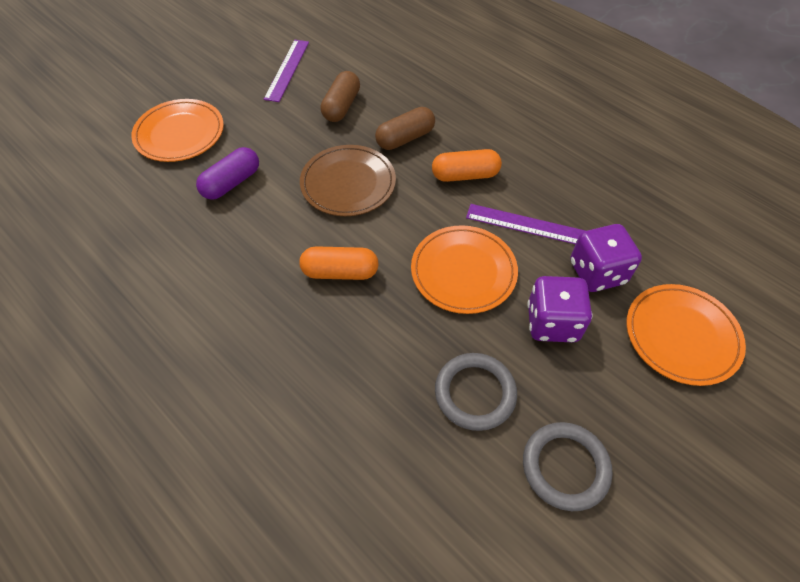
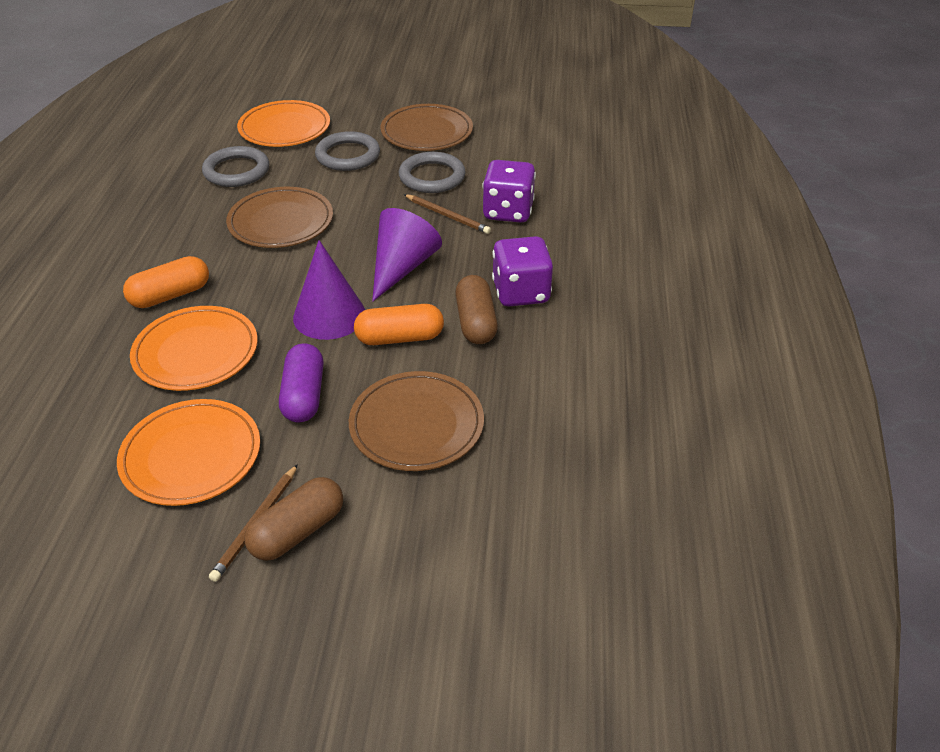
brown pencil: none = 0 -> [209,464,298,582] [404,194,491,234] = 2
brown plate: [300,145,396,216] = 1 -> [226,187,333,248] [349,371,484,471] [381,104,473,151] = 3
grey ring: [435,353,517,431] [523,422,613,511] = 2 -> [202,146,269,187] [315,131,380,171] [399,152,466,193] = 3
purple cone: none = 0 -> [293,240,365,340] [372,208,442,302] = 2
purple ruler: [264,40,309,102] [466,204,586,244] = 2 -> none = 0

